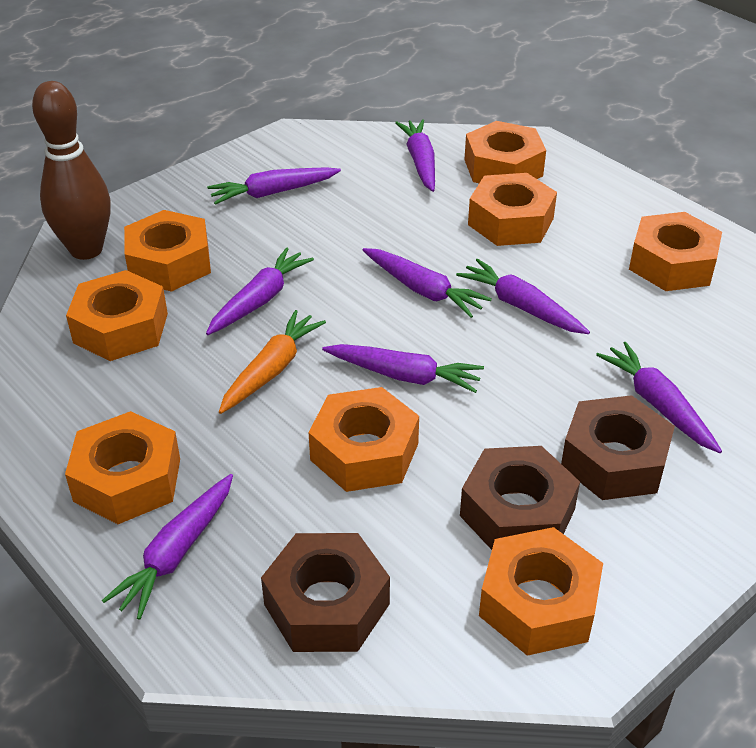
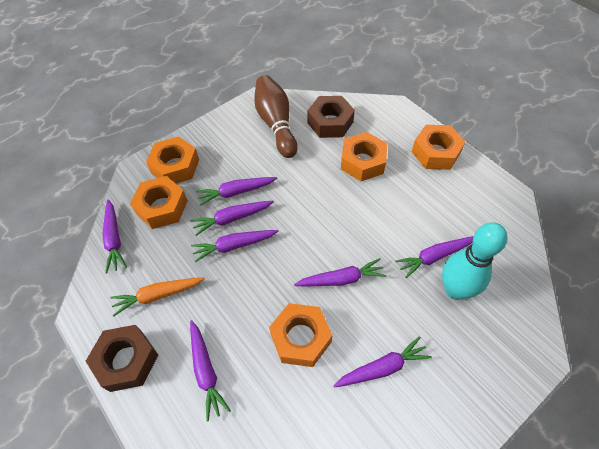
brown nut: [261,533,390,652] [460,446,580,550] [561,395,675,500] = 3 -> [86,325,158,392] [307,96,355,138] = 2
orange nut: [65,411,180,524] [66,270,168,361] [124,210,211,292] [308,387,419,492] [464,121,546,183] [468,173,557,246] [479,527,603,656] [629,212,722,291] = 8 -> [130,176,187,229] [146,136,199,183] [269,303,333,367] [341,132,387,181] [412,125,465,170] = 5
turquoise bowling pin: none = 0 -> [442,222,508,300] = 1

